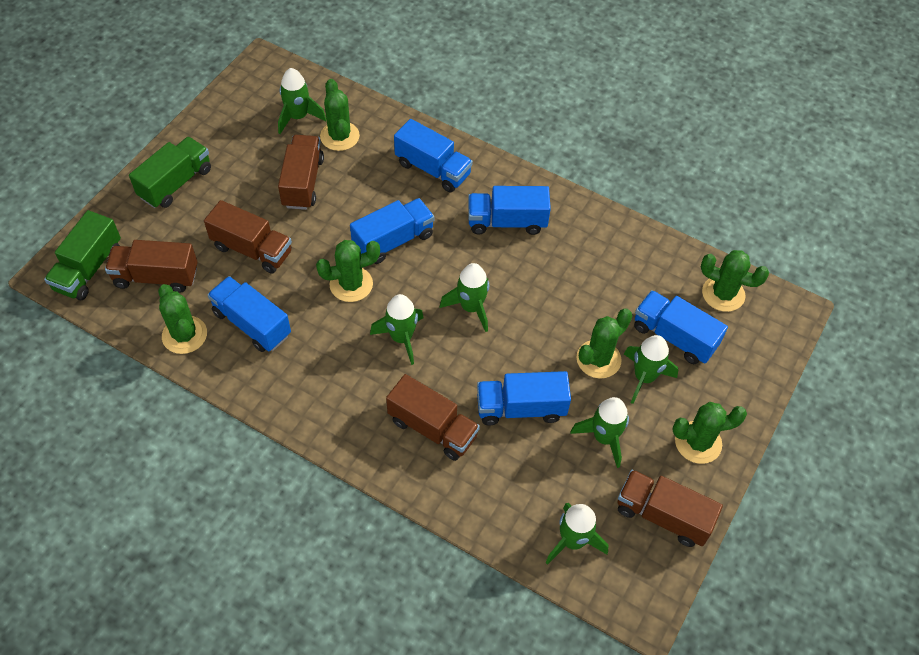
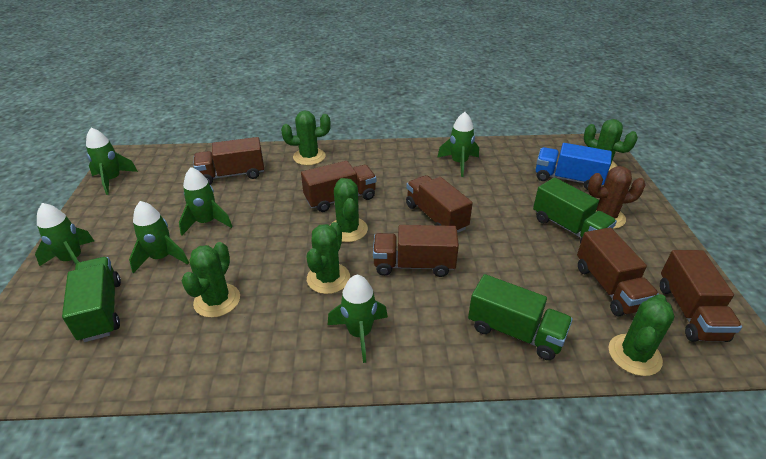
blue truck: [207,276,291,352] [350,198,435,264] [394,119,473,192] [468,186,551,235] [477,371,571,425] [634,290,728,364] = 6 -> [536,143,612,190] = 1
brown cactus: none = 0 -> [588,166,646,229] = 1
brown truck: [105,240,198,293] [204,200,292,274] [278,135,324,210] [386,374,480,461] [617,470,723,547] = 5 -> [193,137,264,185] [301,161,377,212] [373,225,459,277] [406,175,473,233] [577,227,659,317] [660,250,742,342] = 6
green truck: [44,210,121,300] [129,137,211,208] = 2 -> [62,257,121,342] [468,274,573,360] [533,177,617,244] = 3

